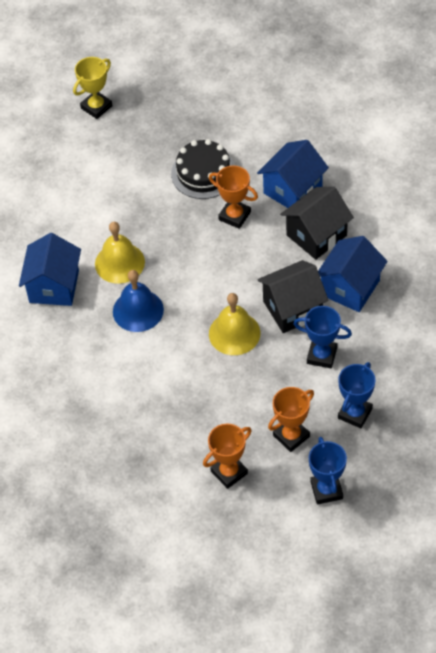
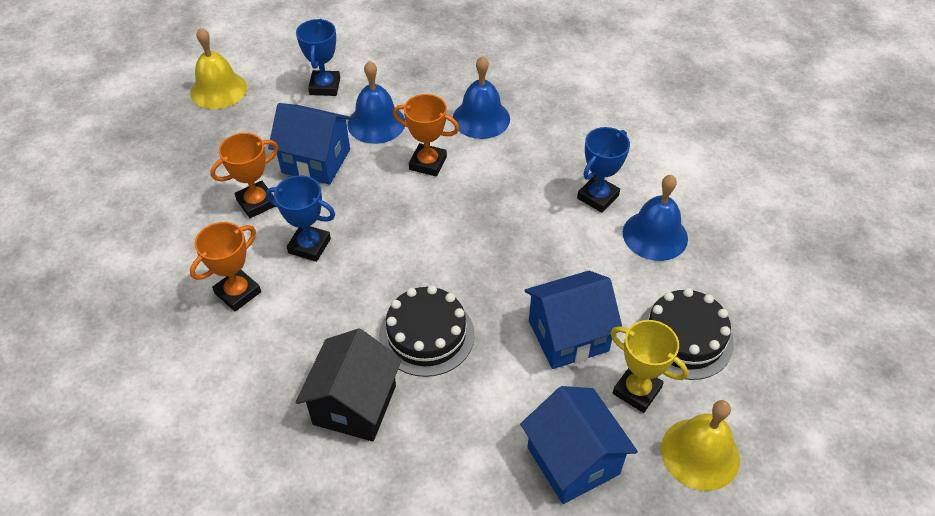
black cake: [171,139,235,199] = 1 -> [379,285,475,377] [639,288,734,380] = 2
black house: [257,260,329,333] [280,187,354,260] = 2 -> [296,328,402,442] = 1
blue bell: [113,270,164,332] = 1 -> [348,61,405,144] [453,56,510,139] [623,174,688,261] = 3

